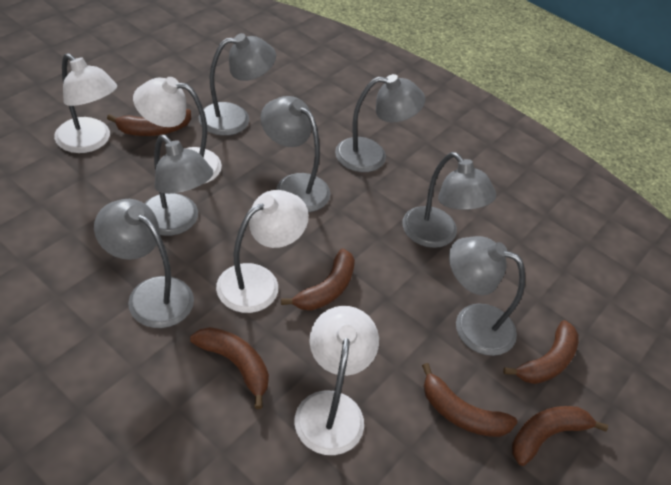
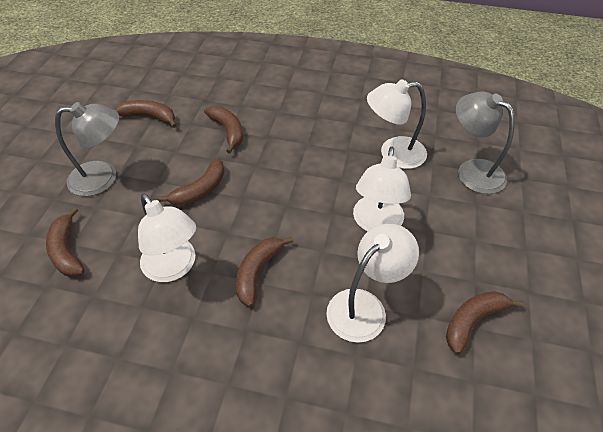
grey lamp: [94,199,194,328] [144,135,213,236] [199,33,276,136] [260,96,331,212] [335,74,425,172] [402,152,496,248] [449,236,525,356] = 7 -> [55,102,119,196] [456,92,515,194] = 2

